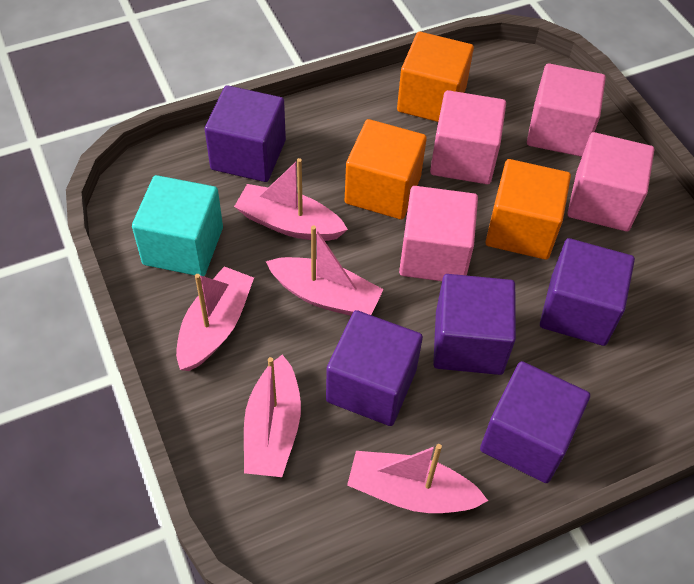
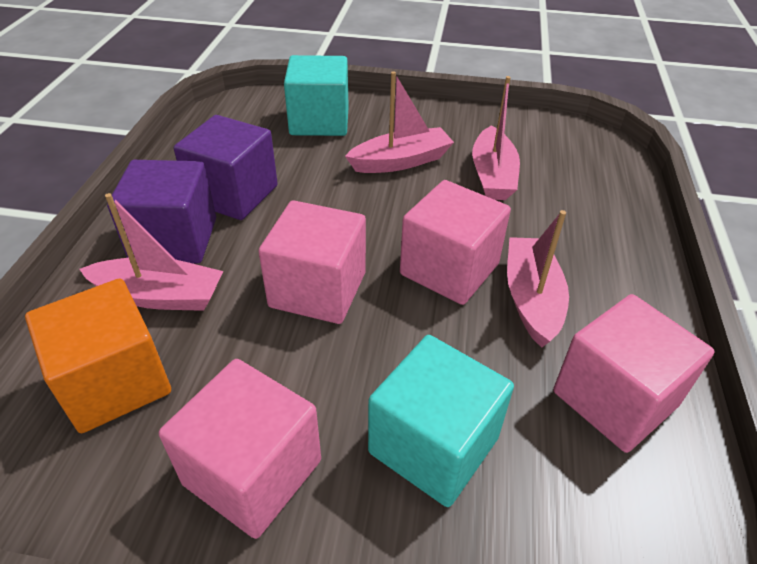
orange cube: [345,119,427,220] [397,32,474,122] [485,159,571,260] = 3 -> [25,279,171,433] = 1
pink boat: [176,266,254,371] [234,158,348,241] [244,355,301,477] [266,225,384,316] [347,444,488,513] = 5 -> [79,193,223,311] [345,71,454,173] [472,76,520,200] [507,210,569,348] = 4
purple cube: [205,85,286,182] [326,310,423,426] [433,274,516,375] [480,361,590,483] [540,238,635,346] = 5 -> [107,160,216,264] [174,115,278,220] = 2
turquoise cube: [132,175,223,276] = 1 -> [284,55,349,136] [368,335,514,507] = 2

